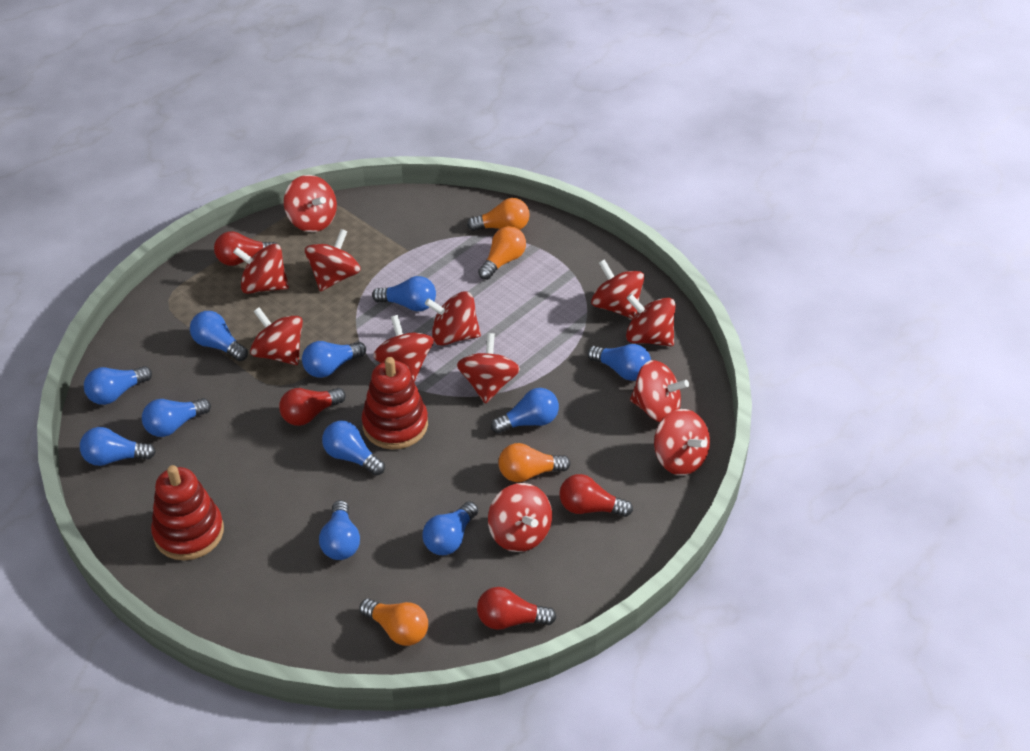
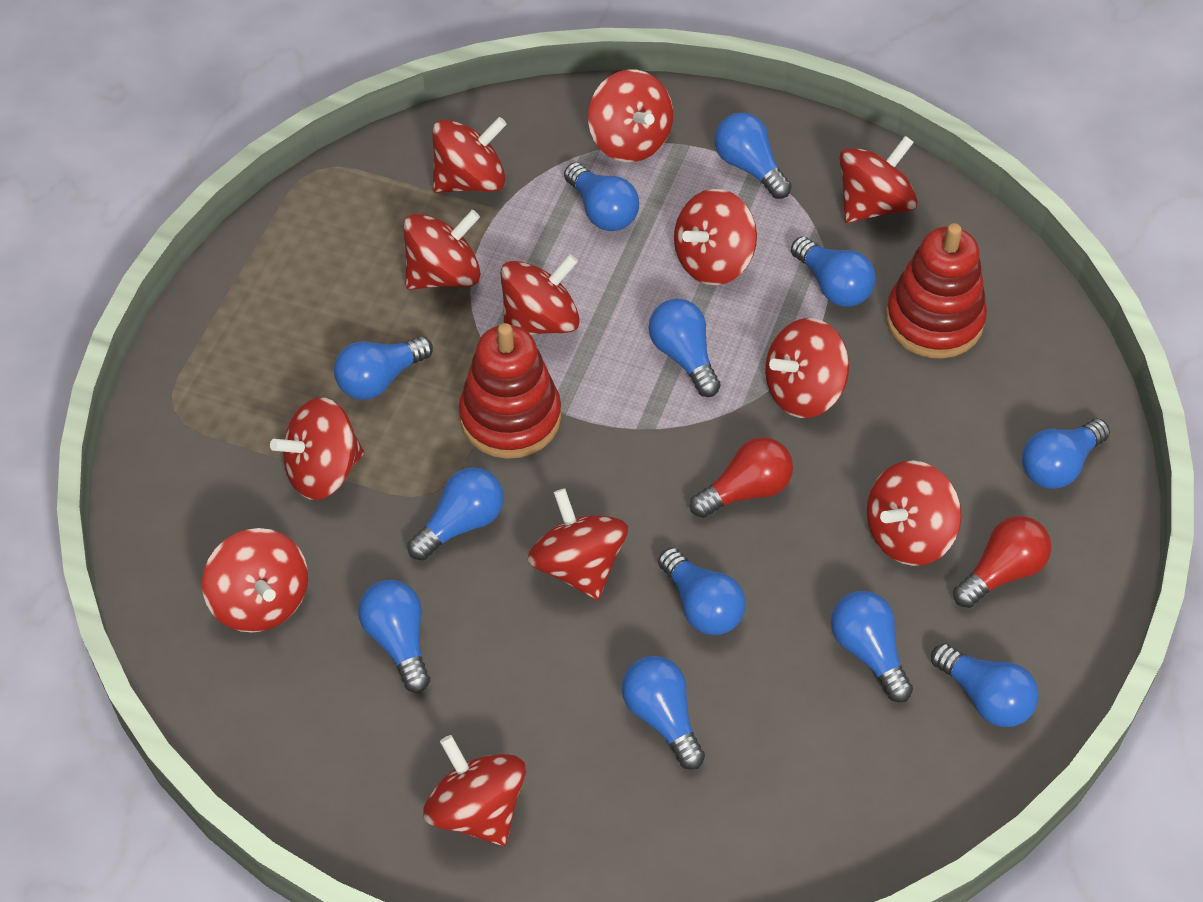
blue light bulb: [80,427,156,466] [84,366,152,405] [142,398,211,437] [190,311,248,361] [302,341,366,378] [319,500,360,560] [322,421,385,476] [372,276,436,311] [423,501,478,555] [491,388,559,434] [587,344,651,381] = 11 -> [334,336,433,400] [358,580,430,693] [407,467,504,560] [564,162,639,231] [622,656,705,770] [649,299,721,397] [658,548,745,635] [714,112,792,199] [791,236,876,307] [831,591,913,702] [931,643,1039,727] [1022,419,1110,489] = 12
orange light bulb: [359,598,428,646] [467,198,530,231] [478,226,526,280] [498,443,571,482] = 4 -> none = 0
red light bulb: [214,231,277,266] [279,388,346,426] [477,587,557,630] [559,474,633,517] = 4 -> [690,437,793,518] [953,516,1052,608] = 2

